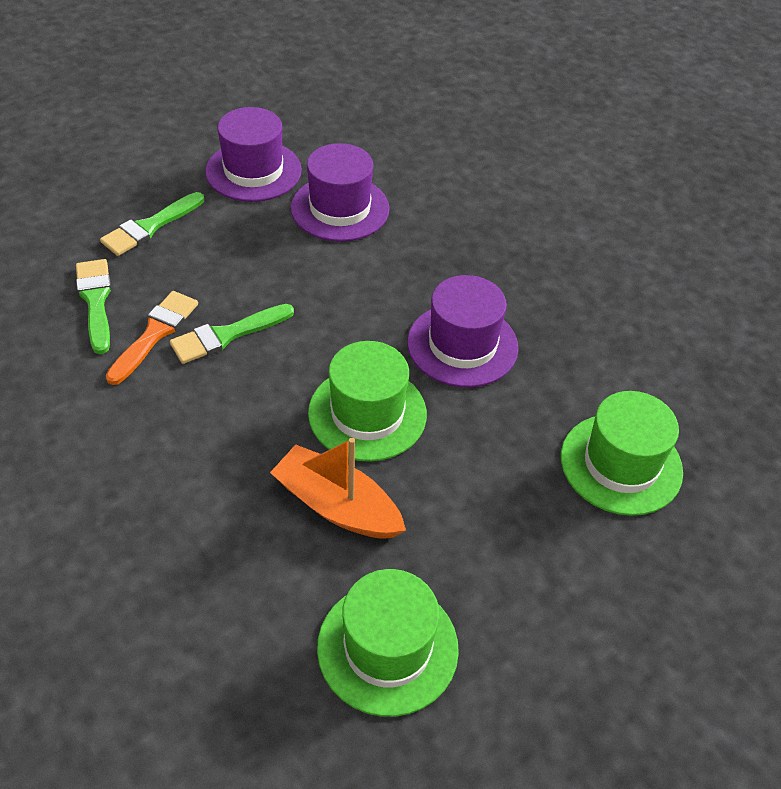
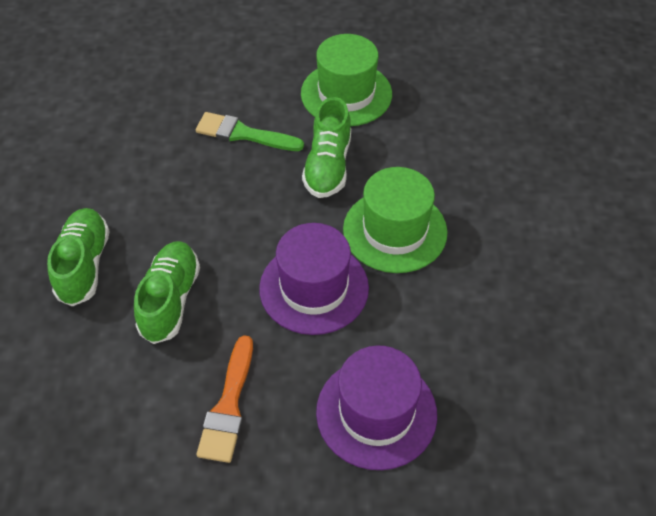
green brush: [76,259,111,354] [100,192,204,256] [170,304,294,364] = 3 -> [196,112,304,151] = 1
green hat: [308,341,427,462] [317,569,459,717] [561,391,683,516] = 3 -> [301,34,392,126] [343,167,447,273] = 2
green shoe: none = 0 -> [47,208,110,307] [134,241,200,344] [302,97,351,198] = 3
orange boat: [270,438,406,539] = 1 -> none = 0
purple hat: [205,107,302,202] [291,143,389,242] [407,275,519,387] = 3 -> [259,223,369,335] [316,346,437,470] = 2

